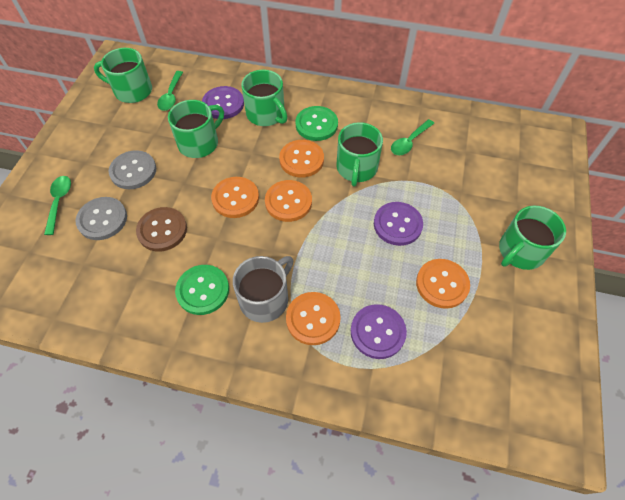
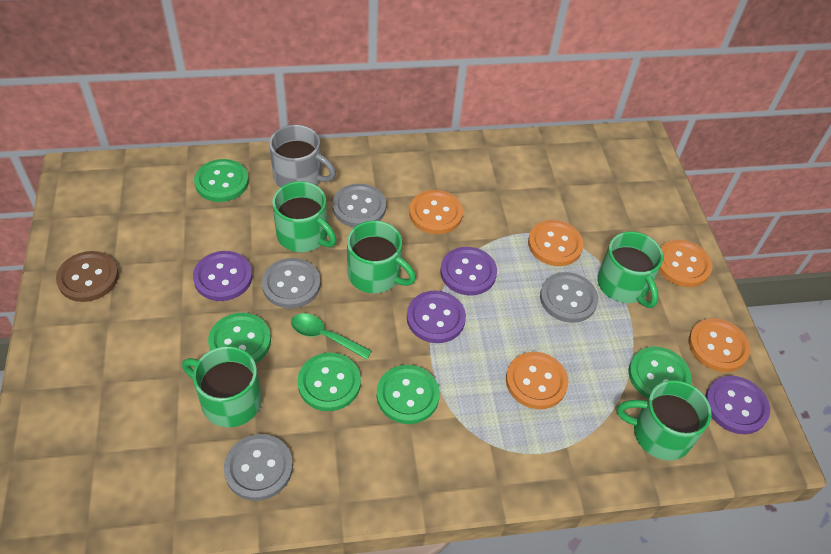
green button: [175,265,229,315] [295,106,338,141] = 2 -> [194,159,249,202] [208,313,271,363] [297,353,361,411] [377,365,440,424] [628,346,692,398] = 5
green spoon: [44,176,71,235] [157,71,183,111] [391,119,434,155] = 3 -> [291,313,372,360] = 1
grey button: [76,197,127,240] [108,150,156,189] = 2 -> [224,434,293,501] [262,258,321,309] [333,184,386,227] [540,272,598,323] = 4
purple button: [202,86,244,119] [351,304,407,359] [374,202,423,246] = 3 -> [193,251,253,301] [407,291,466,343] [440,247,497,296] [705,376,770,434] = 4

